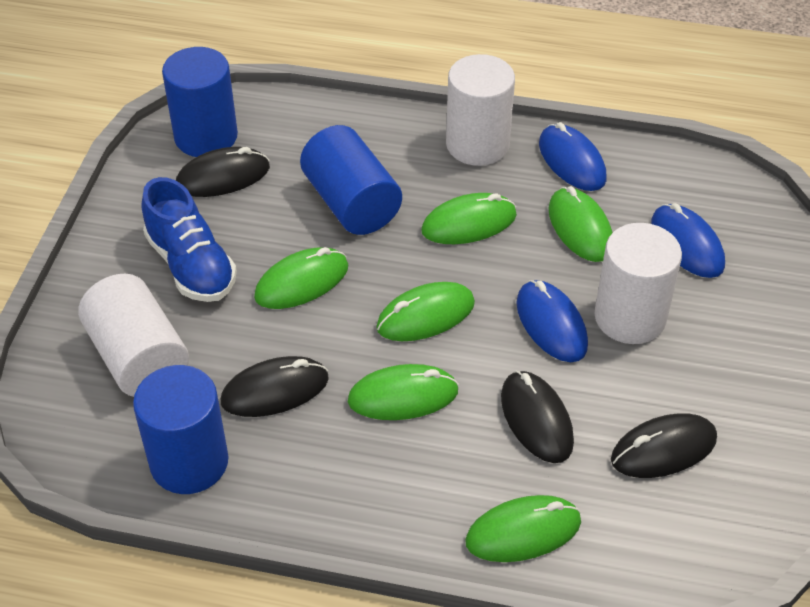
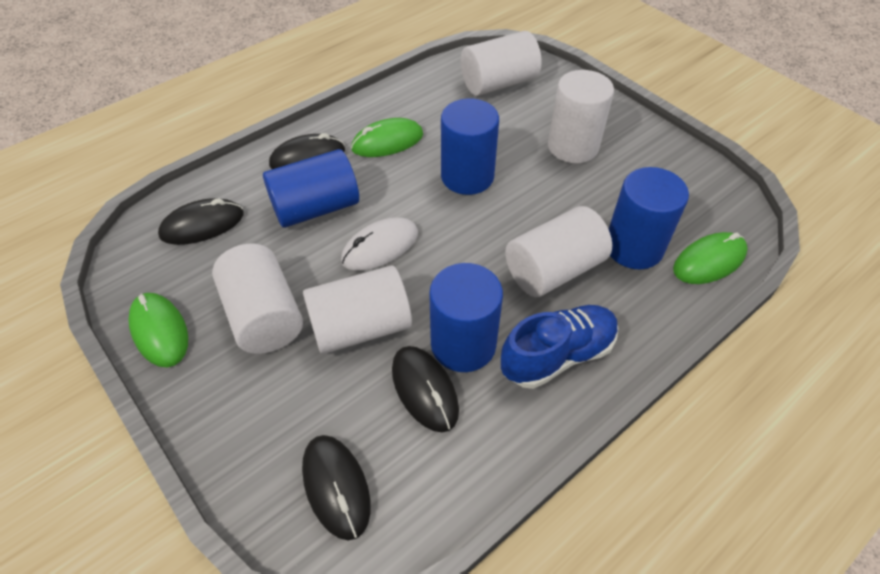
blue cylinder: [133,365,229,494] [162,47,238,157] [300,125,402,235] = 3 -> [263,149,359,228] [429,263,503,372] [441,98,499,195] [609,167,689,269] = 4
blue mouse: [516,280,588,362] [539,122,606,191] [651,203,725,278] = 3 -> none = 0
green mouse: [254,247,349,309] [348,364,459,420] [376,282,475,341] [421,193,517,244] [465,495,581,562] [548,186,613,262] = 6 -> [128,293,188,367] [351,118,423,157] [673,232,748,284] = 3
white cylinder: [78,274,189,397] [446,54,515,166] [595,223,682,344] = 3 -> [212,244,303,354] [303,265,412,354] [461,31,542,96] [505,206,612,297] [548,70,614,163] = 5
white mouse: none = 0 -> [341,217,418,271] = 1

